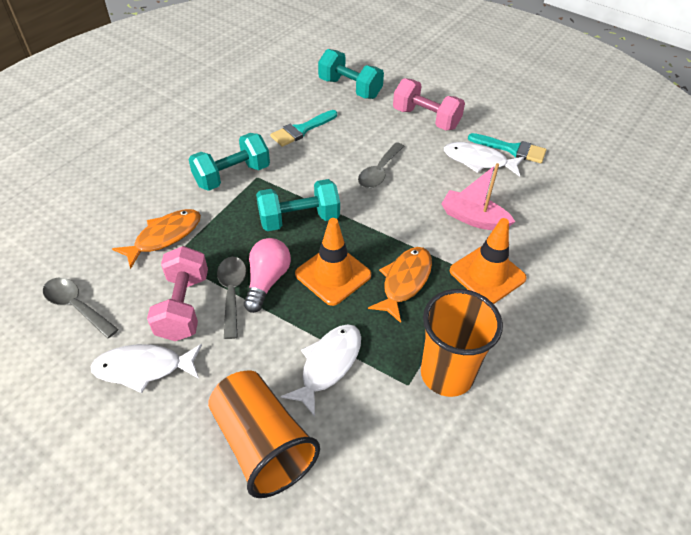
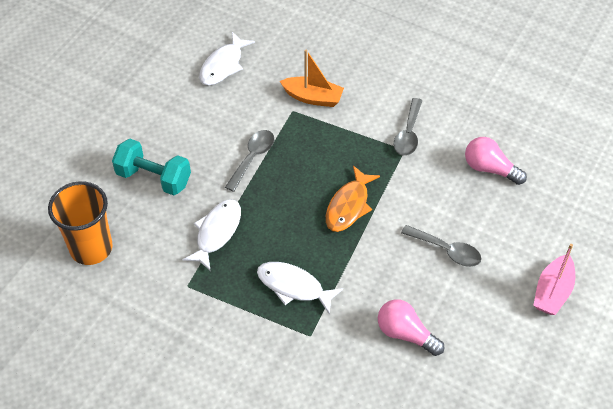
orange boat: none = 0 -> [280,50,344,107] = 1
orange cup: [208,370,320,498] [421,289,503,397] = 2 -> [48,181,113,265] = 1
orange fish: [112,209,201,269] [368,247,432,323] = 2 -> [326,166,380,232] = 1
orange traffic cone: [295,218,371,306] [450,218,527,304] = 2 -> none = 0
pink dumbbell: [147,246,208,341] [393,78,465,130] = 2 -> none = 0
pink light bulb: [244,238,291,313] = 1 -> [378,299,444,356] [465,137,527,185] = 2
turquoise brush: [270,110,337,147] [468,133,546,163] = 2 -> none = 0
turquoise dumbbell: [188,133,270,191] [256,179,340,231] [318,49,384,99] = 3 -> [112,139,191,195] = 1

